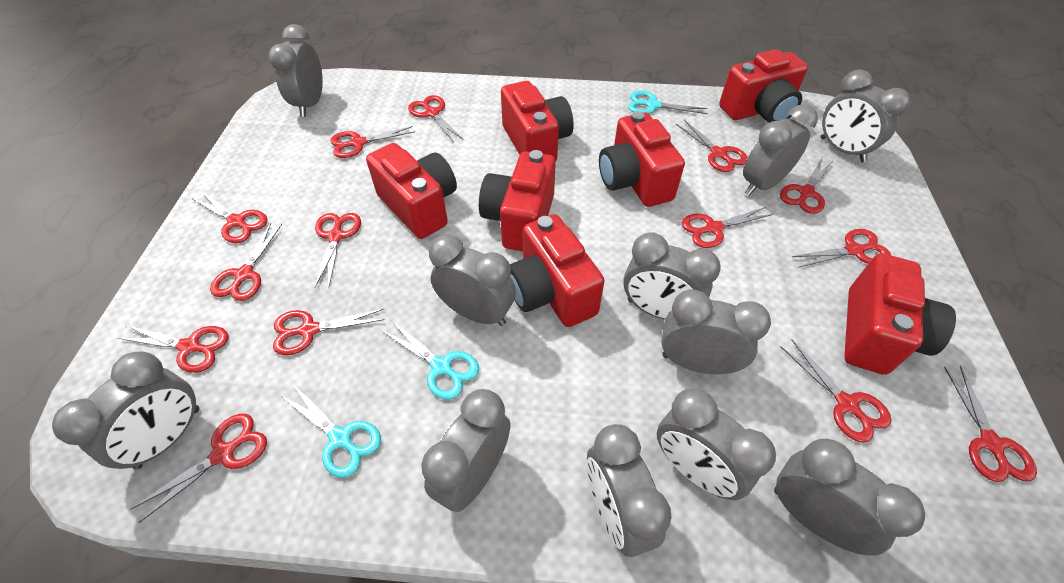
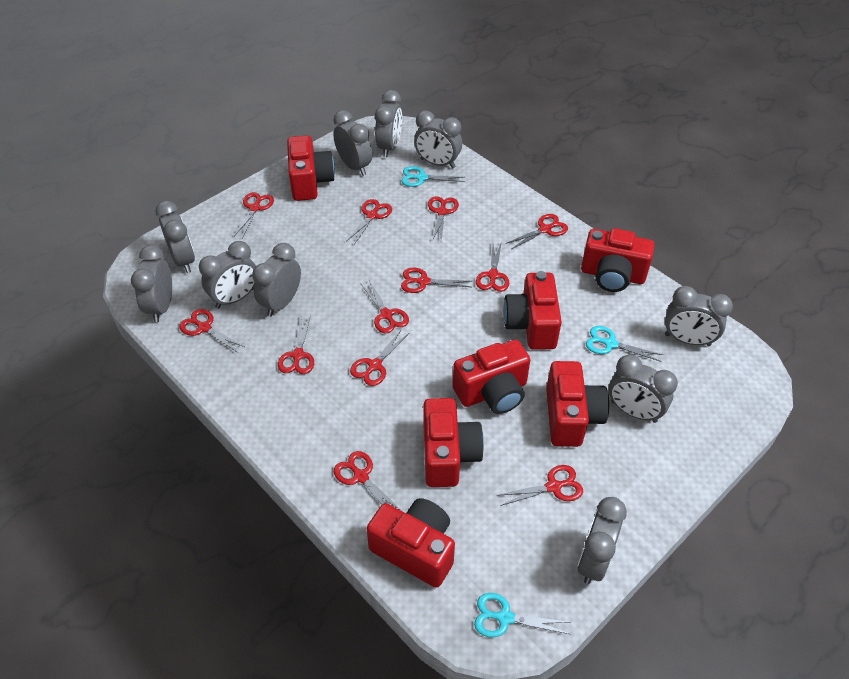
grey clock: [52,352,200,469] [269,24,323,117] [421,389,511,512] [429,235,516,326] [587,424,672,557] [623,232,721,320] [657,388,776,500] [661,290,771,374] [743,104,818,196] [774,439,925,556] [820,70,910,162] = 11 -> [131,245,172,322] [155,201,195,273] [199,241,256,309] [252,243,301,317] [333,110,372,176] [375,90,402,157] [414,111,462,168] [578,497,627,584] [609,355,678,423] [665,286,733,346] = 10
red scissors: [118,325,229,373] [131,414,267,523] [193,192,268,243] [210,223,282,301] [273,309,385,355] [314,213,361,288] [330,126,415,158] [408,95,464,142] [676,120,748,172] [682,207,773,248] [780,158,833,214] [781,339,891,442] [792,229,891,268] [944,366,1037,482] = 14 -> [179,309,244,353] [234,192,274,239] [278,315,314,374] [334,451,403,512] [346,199,392,244] [350,329,409,386] [361,281,409,333] [401,268,471,293] [428,196,459,242] [476,241,510,292] [496,465,583,506] [506,214,568,249] = 12

